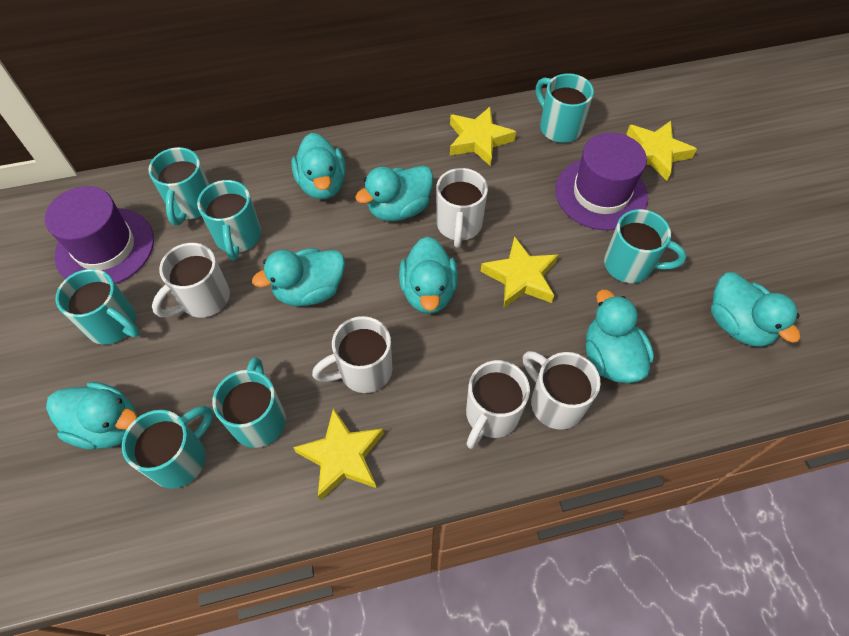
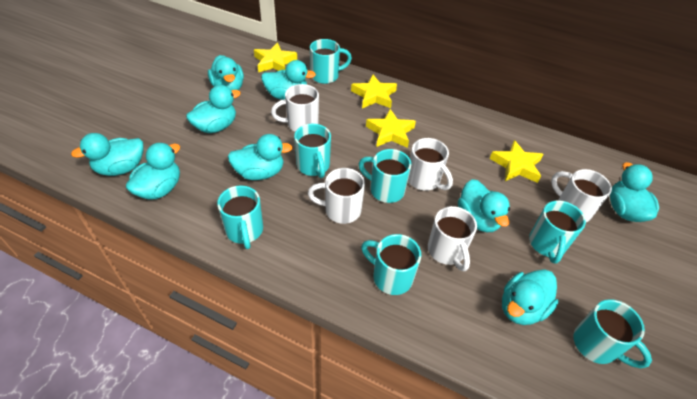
purple hat: [45,186,154,284] [556,132,648,231] = 2 -> none = 0
turquoise duck: [46,382,138,450] [252,248,345,306] [291,133,346,199] [355,165,433,221] [399,236,458,314] [586,289,654,383] [711,272,800,347] = 7 -> [71,133,143,176] [126,143,180,200] [186,85,241,133] [208,55,244,90] [228,134,293,180] [261,60,316,100] [458,179,510,232] [502,269,559,325] [610,162,659,222] = 9

